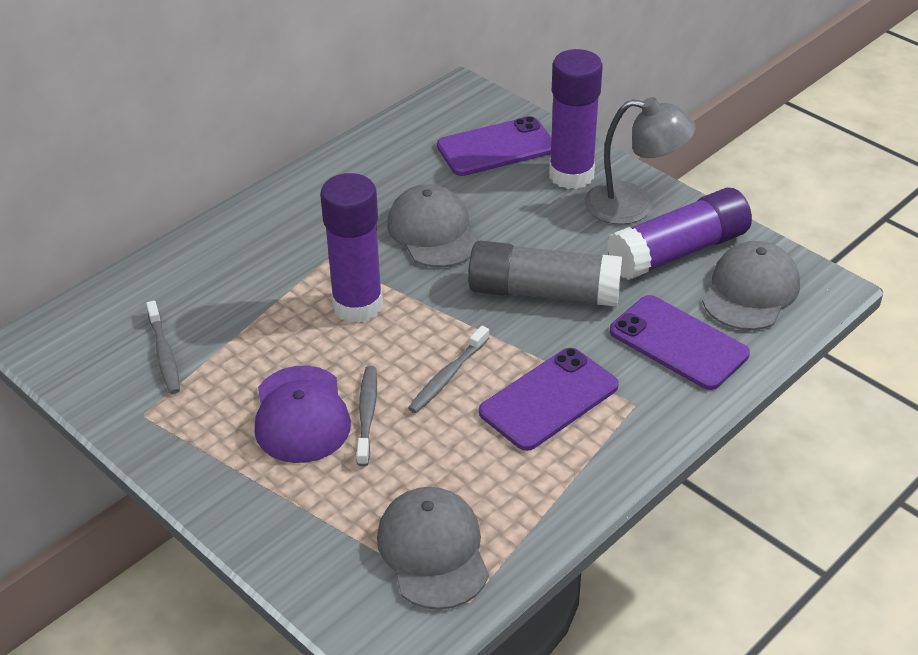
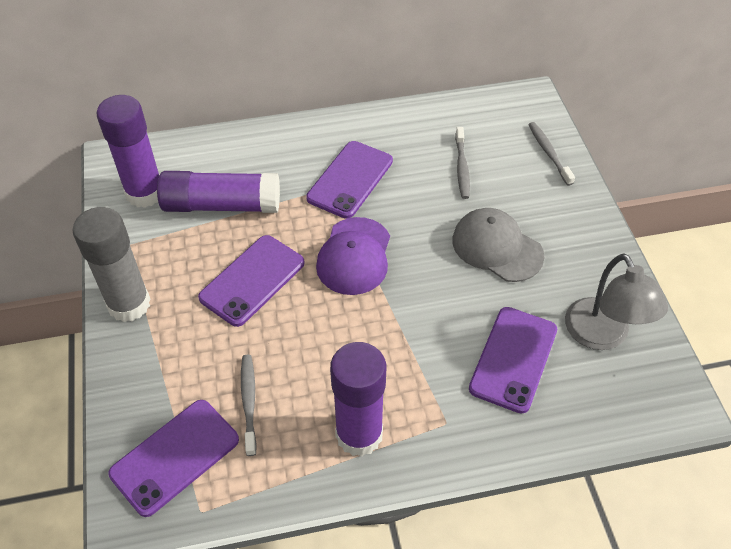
grey cap: [377,487,489,610] [387,184,479,268] [702,241,800,330] = 3 -> [452,208,545,282] = 1
purple phone: [437,116,552,176] [479,348,619,451] [610,295,750,390] = 3 -> [109,400,239,517] [198,235,305,327] [306,141,393,219] [469,307,557,414] = 4

